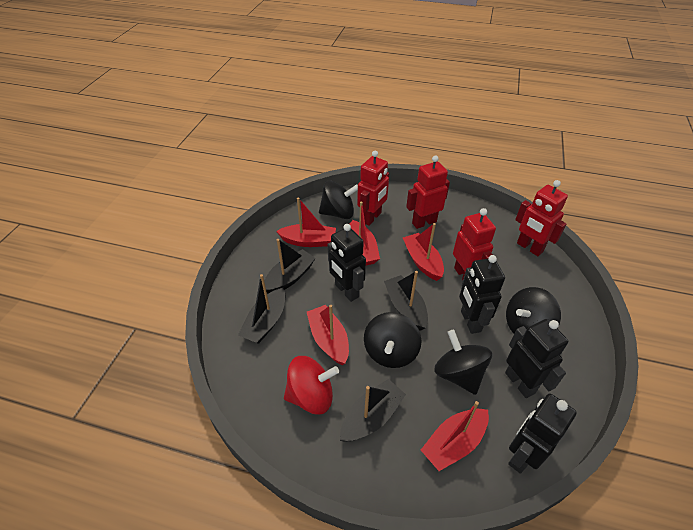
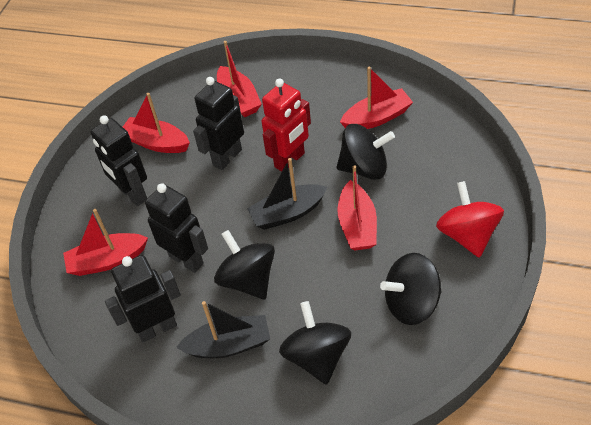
black boat: [238,274,285,344] [264,239,316,294] [340,379,406,442] [384,271,428,331] = 4 -> [176,301,270,358] [247,158,327,230] = 2
red robot: [357,151,389,226] [406,155,450,229] [453,208,496,280] [515,180,568,256] = 4 -> [261,78,311,172] = 1

